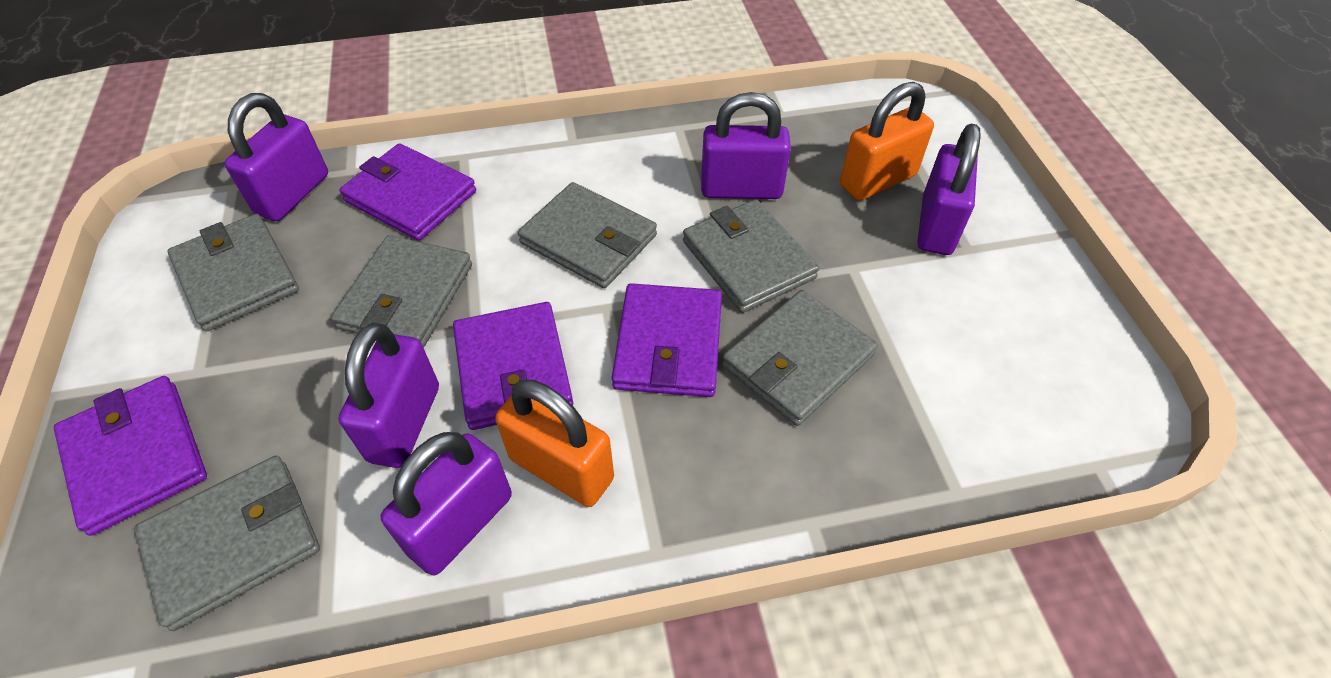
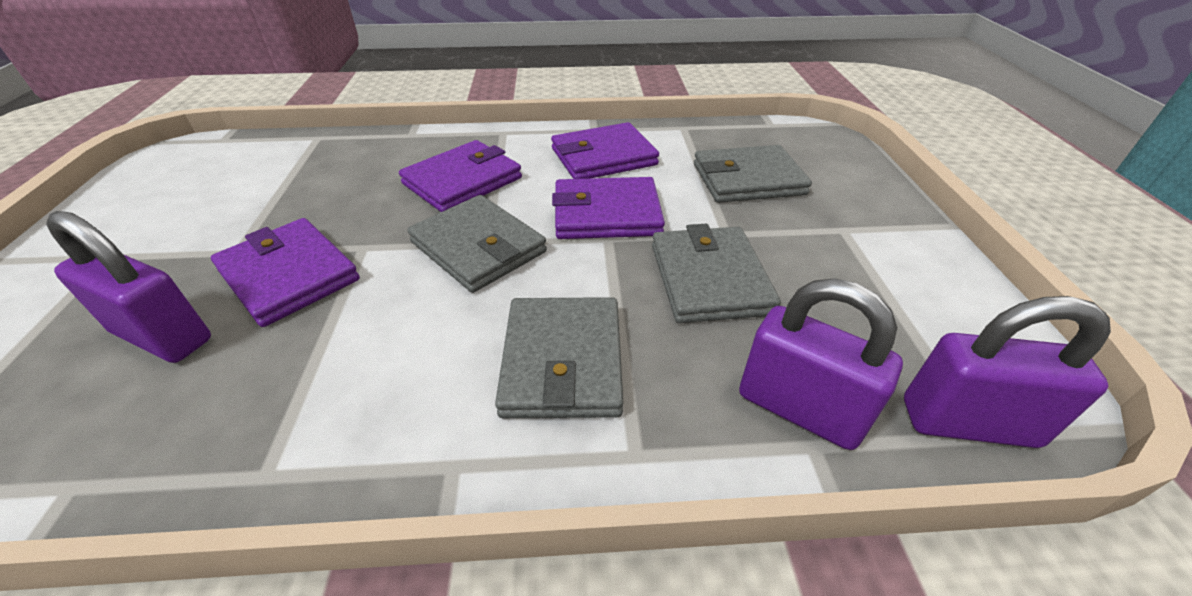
grey wallet: [134,456,320,631] [168,214,299,331] [331,235,472,348] [518,182,657,288] [683,199,819,313] [722,290,878,426] = 6 -> [407,195,547,293] [495,297,623,418] [652,224,781,323] [694,145,812,203] = 4
orange padlock: [495,379,614,507] [840,82,934,201] = 2 -> none = 0
purple padlock: [224,93,328,221] [338,323,439,468] [381,432,512,575] [701,92,791,199] [918,124,980,255] = 5 -> [46,211,211,363] [739,278,903,450] [904,296,1111,448] = 3

